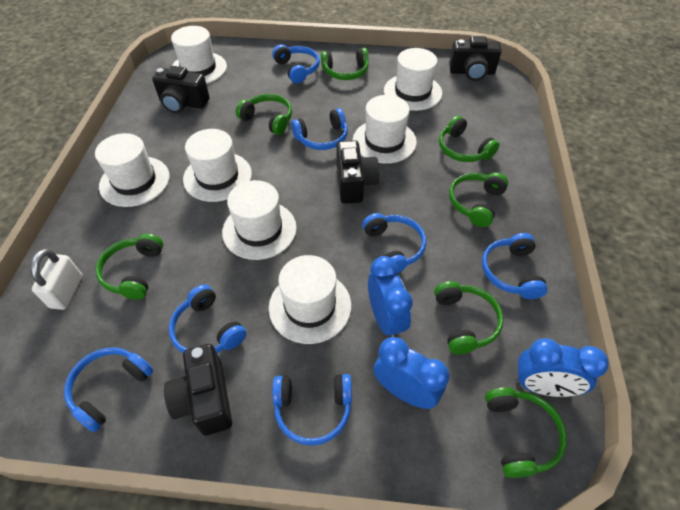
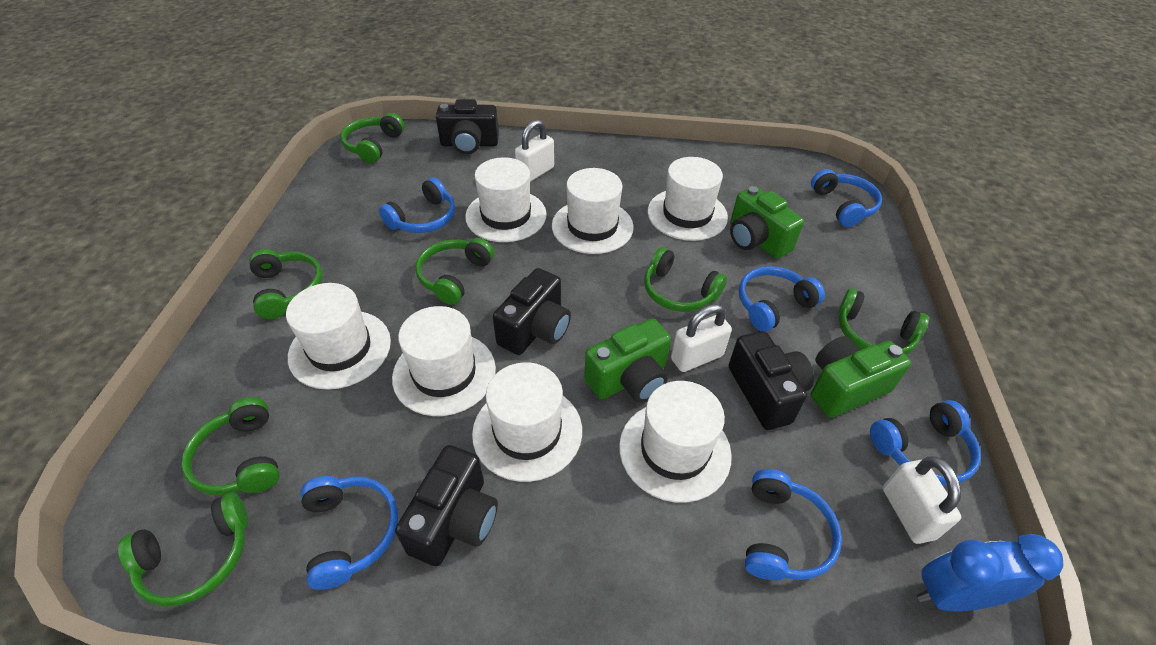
blue clock: [368,256,413,337] [373,337,449,409] [515,338,609,397] = 3 -> [917,534,1063,612] = 1
blue headphones: [64,347,153,432] [169,284,246,353] [272,44,320,84] [272,374,352,446] [291,108,348,150] [362,213,426,273] [482,233,548,299] = 7 -> [301,476,398,590] [379,177,455,233] [739,266,825,332] [745,469,842,580] [811,169,882,227] [870,400,981,485] = 6
green camera: none = 0 -> [584,318,671,402] [730,186,804,259] [811,336,911,418] = 3
white padlock: [30,249,83,310] = 1 -> [515,120,554,182] [671,304,732,372] [883,456,961,544] = 3

